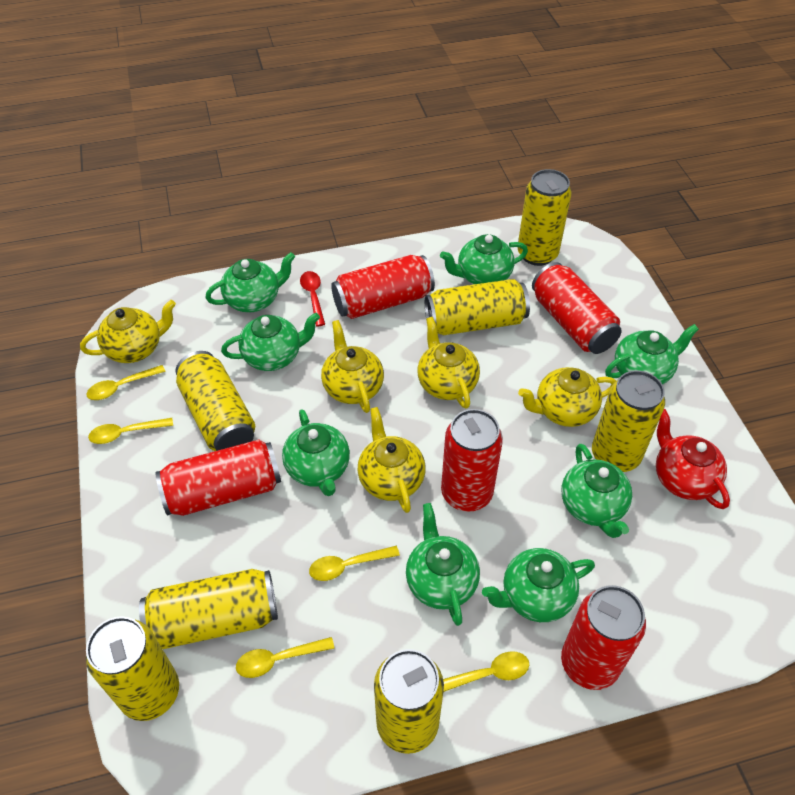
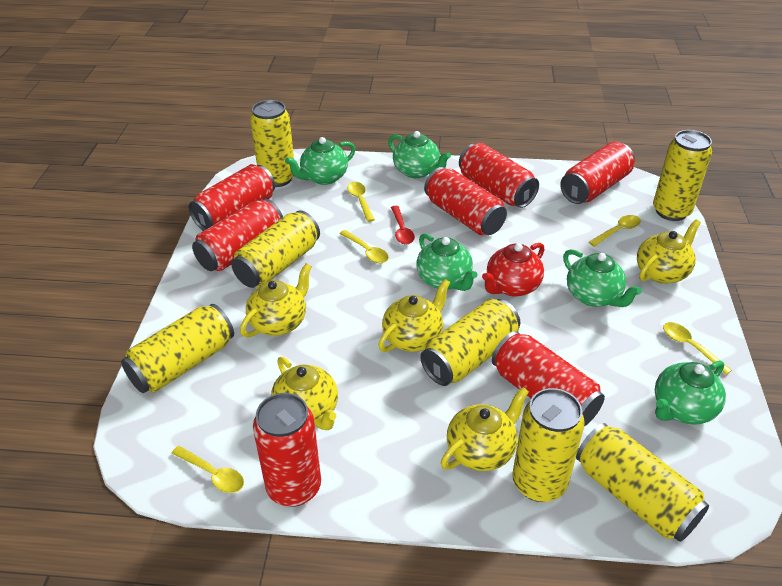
green teapot: [206,252,295,312] [221,313,320,371] [282,409,350,496] [406,503,480,626] [440,234,528,284] [482,548,595,622] [561,444,632,538] [605,324,699,385] = 8 -> [285,137,355,185] [388,131,451,178] [416,233,477,291] [563,249,642,307] [655,361,726,425] = 5
red can: [155,440,281,516] [331,255,435,319] [441,409,503,512] [532,262,622,354] [561,585,646,690] = 5 -> [189,164,275,231] [192,199,283,271] [253,393,321,507] [424,167,507,235] [459,143,539,208] [492,331,605,427] [560,142,635,204] = 7

